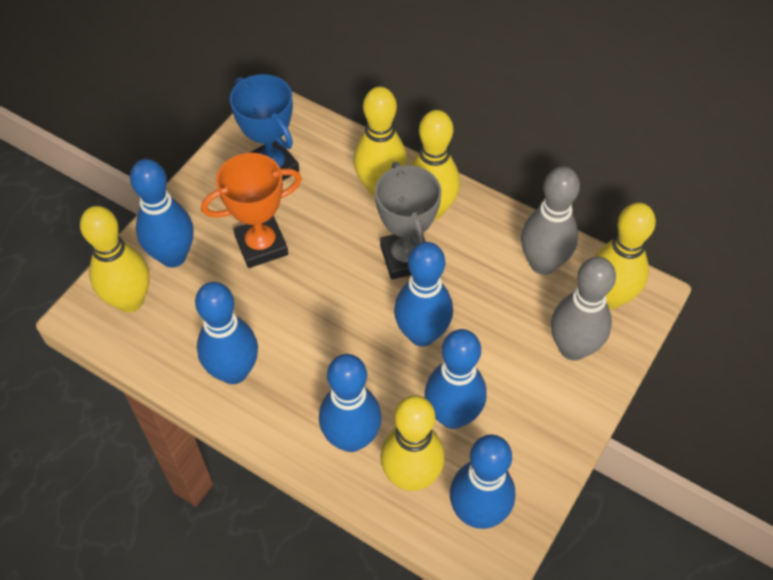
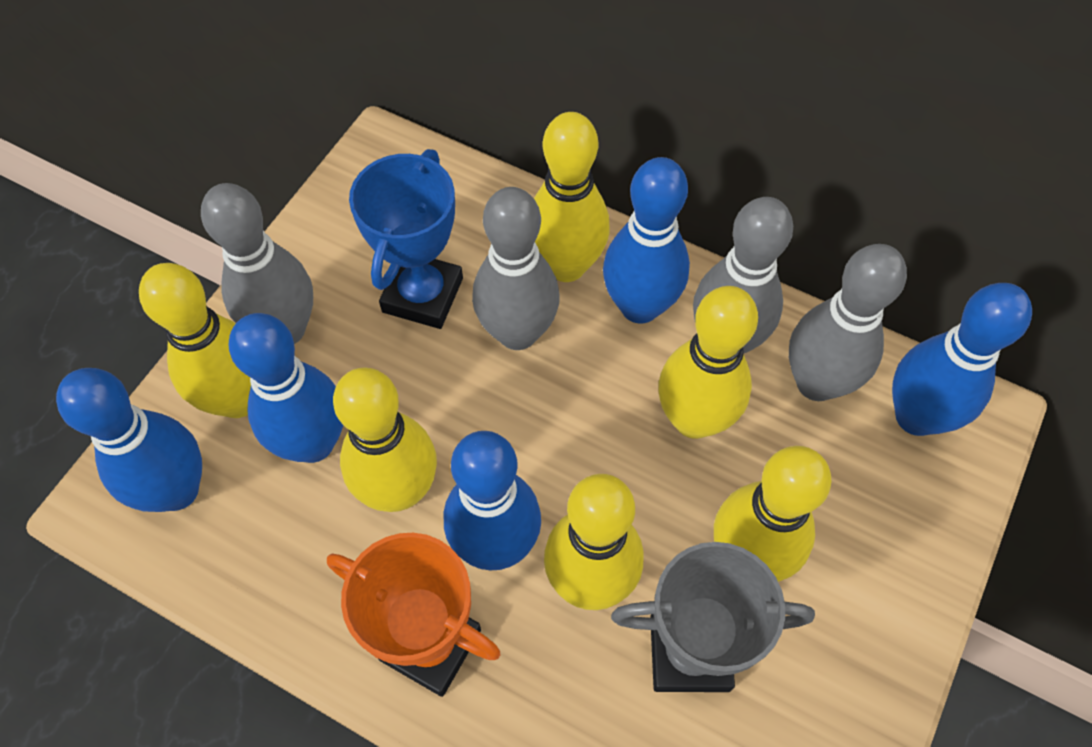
blue bowling pin: [130,159,194,268] [195,282,258,384] [319,354,382,452] [394,242,453,347] [425,329,487,429] [450,435,515,529] = 6 -> [56,368,202,512] [229,313,343,463] [444,431,541,571] [603,157,690,324] [892,283,1032,436] = 5
grey bowling pin: [521,166,580,275] [551,257,616,361] = 2 -> [201,183,313,344] [472,187,560,350] [693,197,793,353] [789,244,907,401] = 4
yellow bowling pin: [80,206,150,312] [353,87,407,197] [380,395,445,491] [411,110,460,220] [594,203,656,309] = 5 -> [139,263,251,418] [333,368,437,512] [534,112,610,282] [544,474,643,610] [658,286,758,439] [714,446,831,582] = 6

